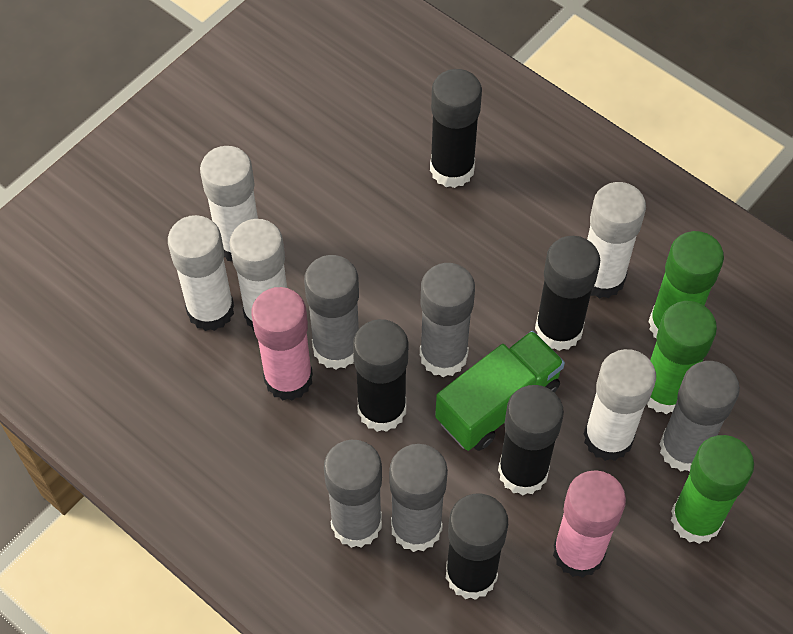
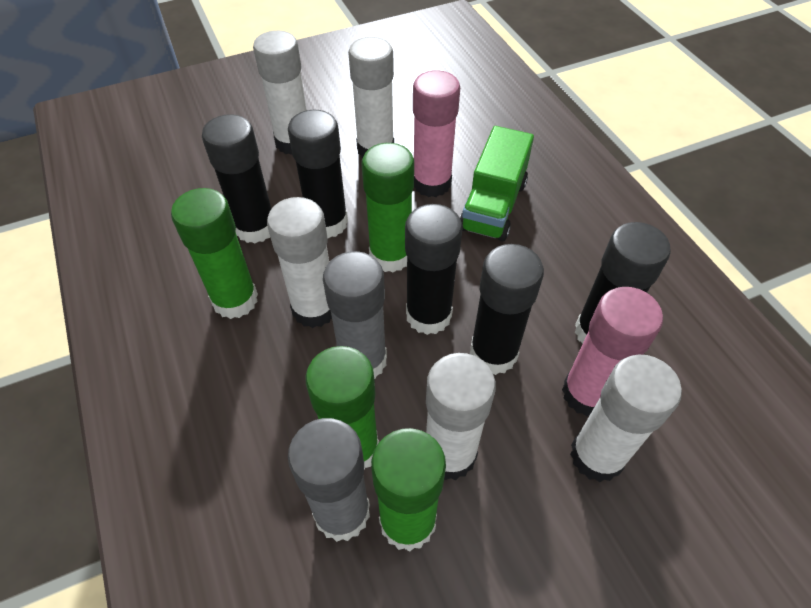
green glue stick: [647,301,717,414] [648,231,724,338] [671,435,754,544] = 3 -> [171,188,258,319] [305,346,379,469] [362,143,414,273] [371,428,446,552] = 4
grey glue stick: [304,255,359,370] [324,440,382,548] [389,444,448,552] [420,263,475,377] [659,361,740,471] = 5 -> [288,418,370,542] [323,251,387,379] = 2

